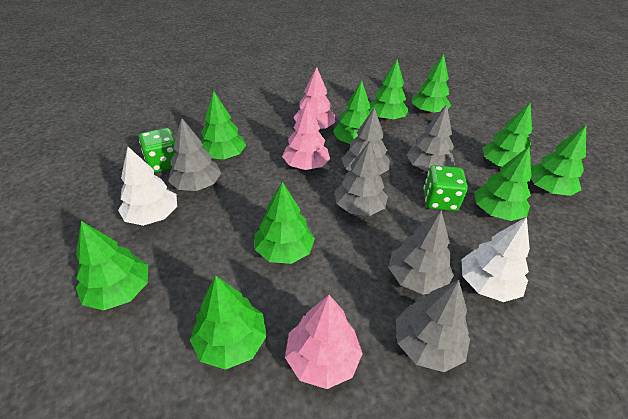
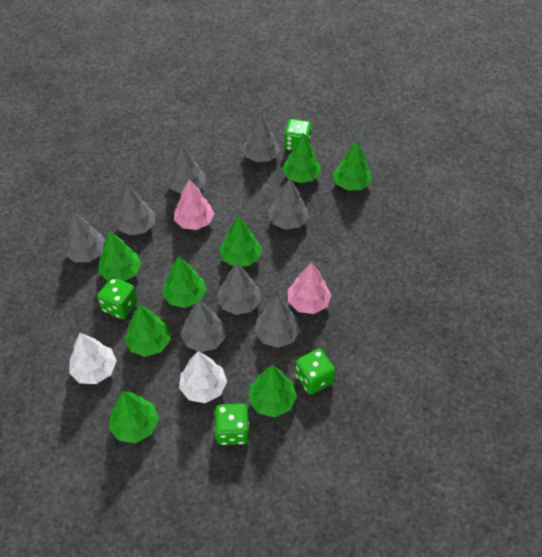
green dice: [139,128,176,173] [424,165,468,211] = 2 -> [97,277,137,319] [215,404,249,445] [284,119,312,151] [295,349,335,395] = 4
green tree: [76,221,148,311] [190,276,267,370] [201,91,246,159] [255,182,315,264] [333,80,370,144] [369,59,409,121] [412,54,451,114] [474,146,532,221] [482,102,532,168] [531,126,586,196] = 10 -> [98,231,141,281] [109,391,159,443] [125,304,171,357] [162,256,206,308] [219,216,261,267] [248,365,297,417] [282,133,321,183] [333,141,371,190] = 8
grey tree: [168,118,221,191] [335,141,388,216] [342,107,389,175] [389,210,454,295] [396,280,470,372] [407,104,455,172] = 6 -> [64,212,105,262] [115,184,155,235] [167,144,206,194] [180,300,226,352] [217,263,261,315] [242,112,279,162] [255,296,300,348] [268,179,308,230] = 8
pink tree: [282,100,330,170] [285,295,363,389] [293,67,335,129] = 3 -> [174,179,214,230] [288,262,332,314] = 2

